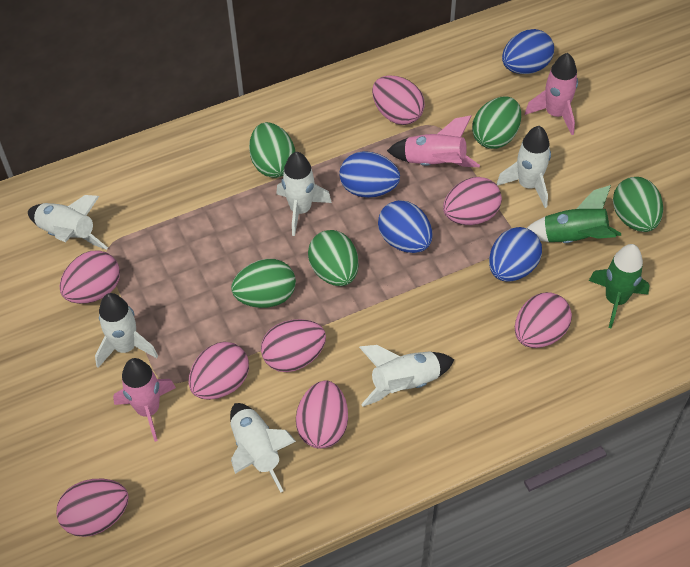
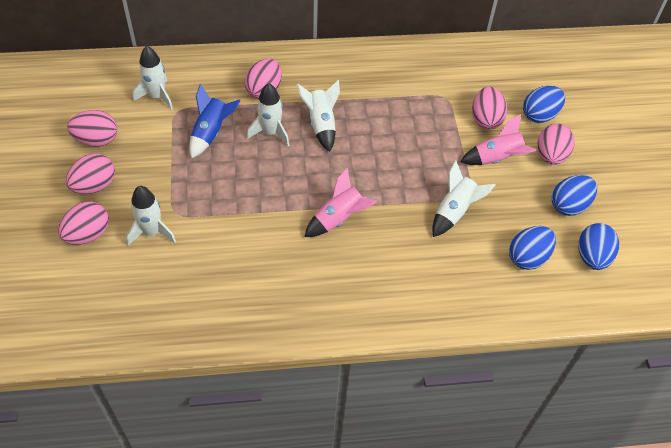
blue rocket: none = 0 -> [189,84,241,159] = 1
green egg: [231,259,296,308] [249,122,295,178] [308,230,359,286] [472,97,521,149] [613,177,663,232] = 5 -> none = 0
green rocket: [527,185,621,243] [589,244,650,328] = 2 -> none = 0
pink egg: [56,479,129,537] [60,250,120,304] [188,342,249,400] [261,319,326,372] [296,380,348,449] [372,76,425,125] [443,177,502,225] [515,292,572,348] = 8 -> [58,201,109,245] [66,154,115,194] [67,110,117,147] [244,59,282,99] [472,86,507,129] [538,123,575,165] = 6
pink rocket: [113,358,176,442] [387,115,480,167] [525,53,578,135] = 3 -> [304,168,377,237] [460,114,536,165] = 2
white rocket: [28,195,108,250] [95,293,158,368] [230,403,296,492] [277,152,332,236] [359,345,454,407] [496,126,551,208] = 6 -> [126,186,176,245] [133,46,173,110] [247,83,289,146] [297,80,340,152] [432,160,496,237] = 5

